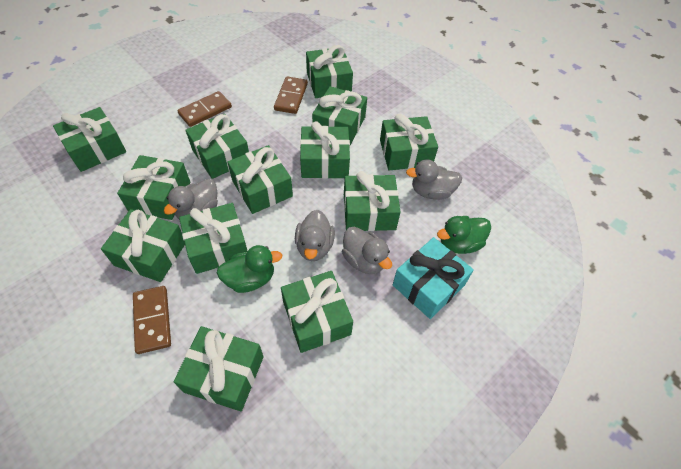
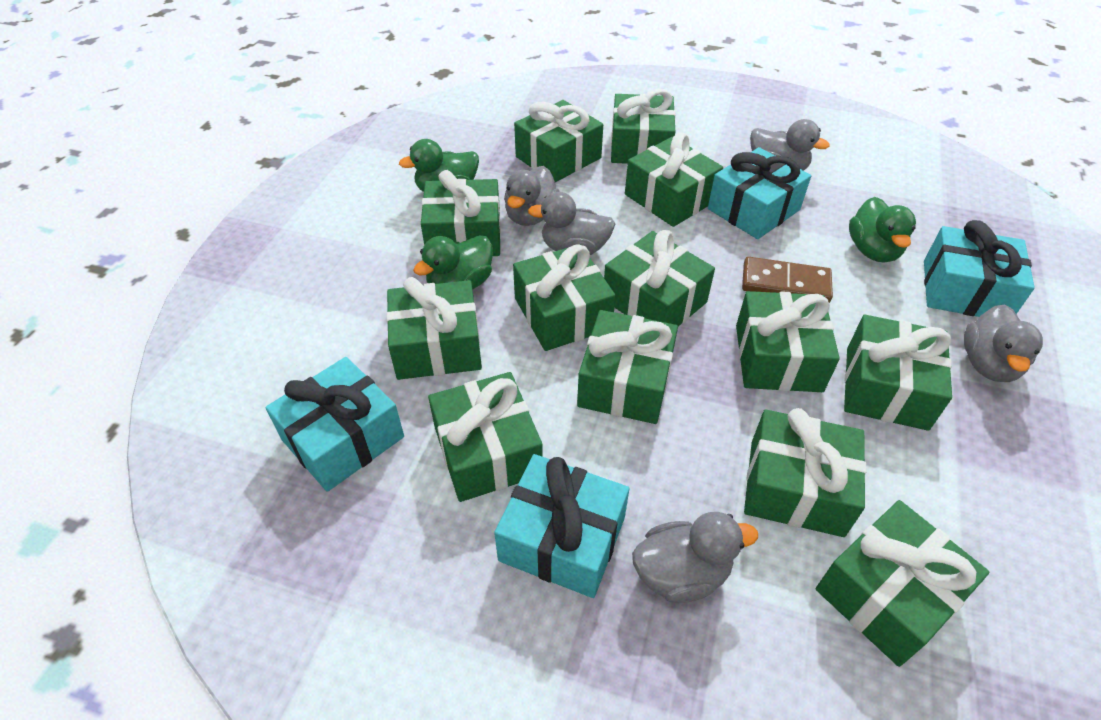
brown domino: [133,286,171,354] [177,91,232,127] [274,77,308,114] = 3 -> [742,257,833,303] = 1
green duck: [217,245,282,293] [437,216,491,254] = 2 -> [399,139,479,192] [413,235,493,290] [849,197,916,263] = 3
grey duck: [164,179,218,219] [295,210,335,261] [342,227,392,274] [406,159,462,200] = 4 -> [504,166,560,226] [528,192,615,255] [632,512,758,603] [750,119,830,171] [964,304,1043,382] = 5
turquoise gift: [393,237,474,319] = 1 -> [265,357,404,492] [494,454,629,598] [708,147,811,239] [924,220,1035,317] = 4

